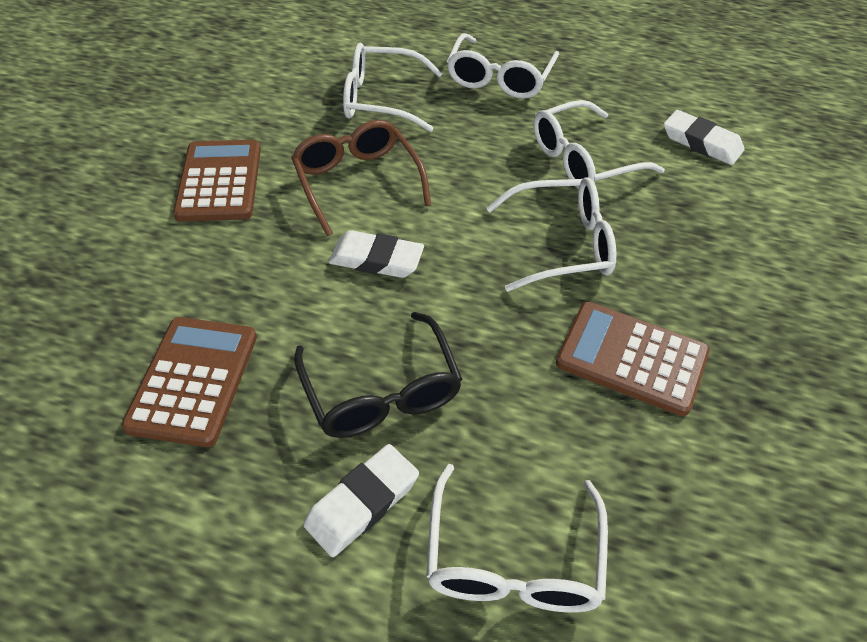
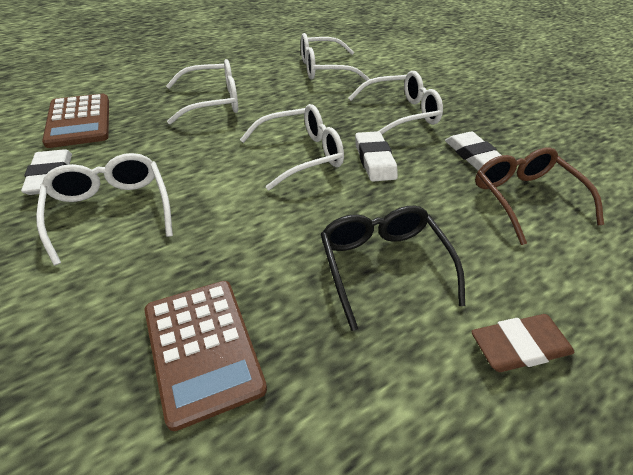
brown calculator: [121,317,257,447] [173,140,261,221] [556,302,710,416] = 3 -> [42,94,109,148] [144,281,267,431] = 2
brown eraser: none = 0 -> [471,314,575,372] = 1

